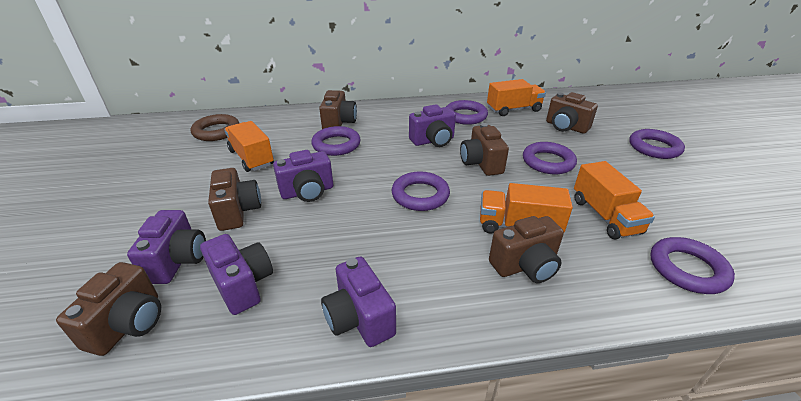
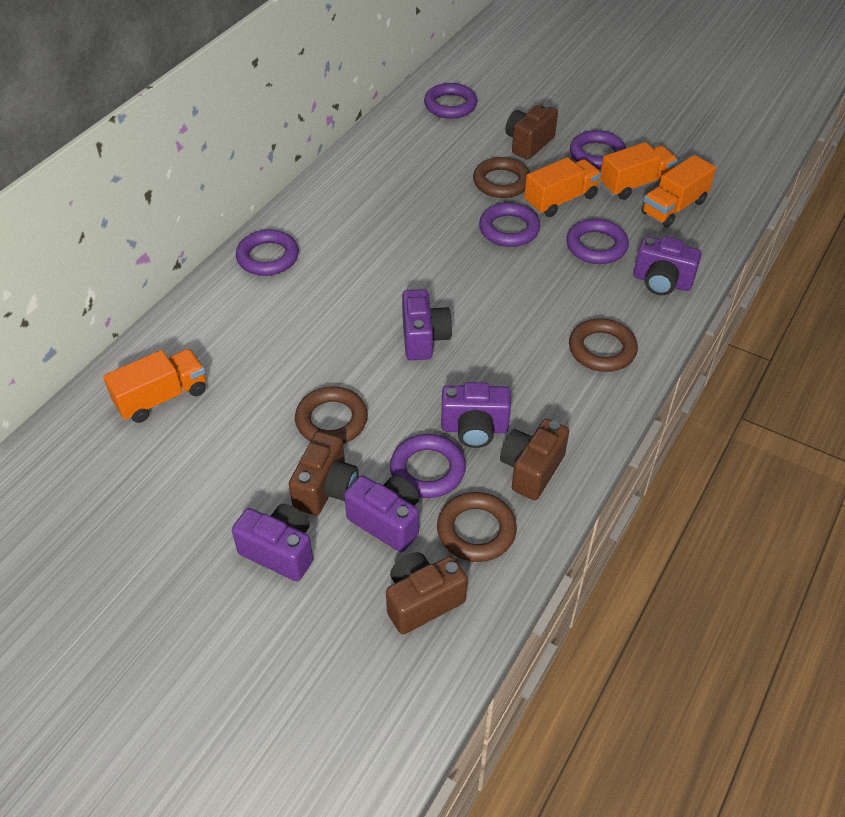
brown camera: [56,262,161,356] [208,168,261,231] [319,90,357,129] [460,123,509,176] [489,216,564,283] [546,92,598,134] = 6 -> [289,432,359,515] [386,552,468,634] [500,419,569,500] [506,103,558,159] = 4
brown ring: [191,114,239,141] = 1 -> [295,386,368,444] [437,492,517,562] [473,157,530,198] [569,318,638,372] = 4

